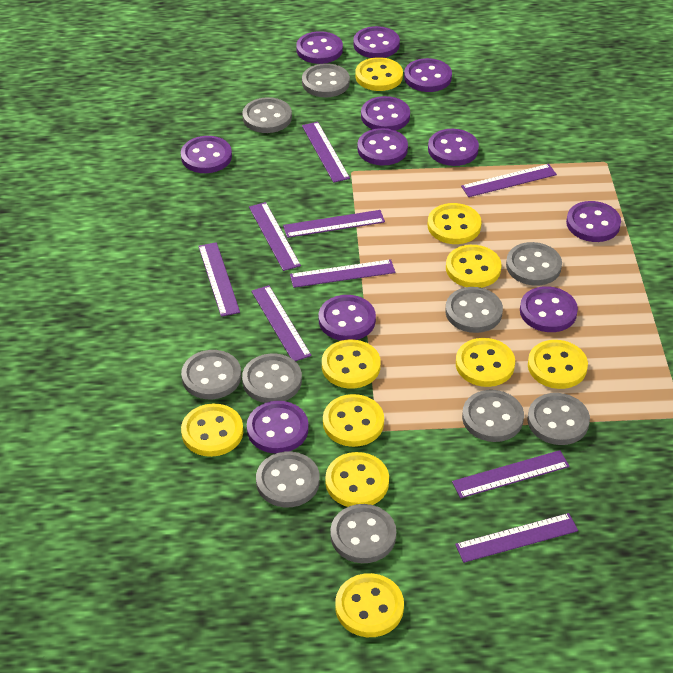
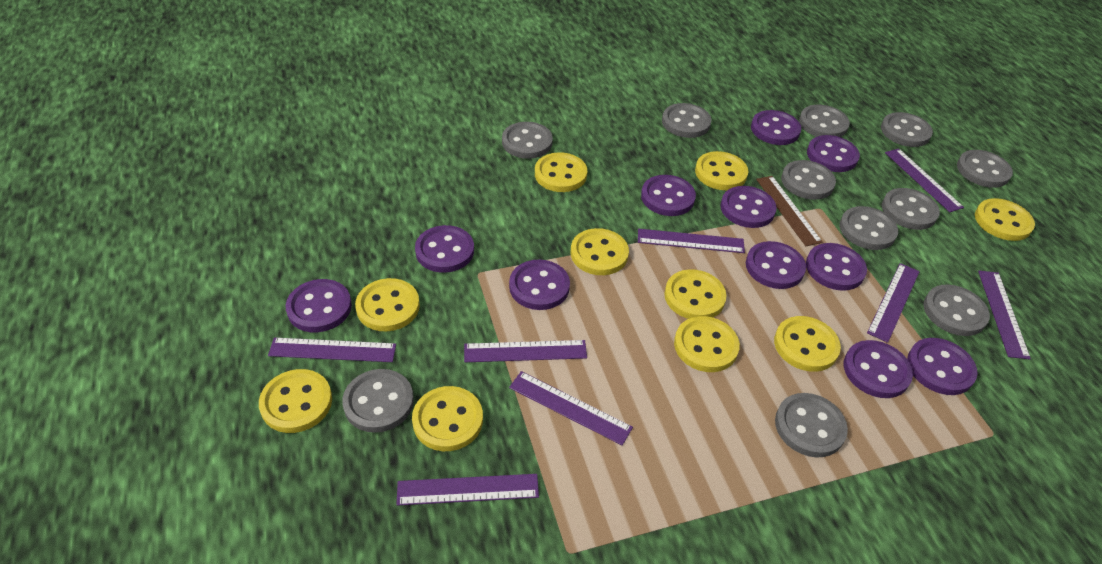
brown ruler: none = 0 -> [756,176,823,246] = 1
grey button: [181,350,241,399] [242,97,292,133] [242,354,302,403] [256,451,320,507] [302,63,350,97] [330,504,396,563] [445,287,503,333] [462,390,524,442] [506,242,562,286] [527,393,590,445] = 10 -> [342,369,414,433] [502,122,553,159] [662,103,711,138] [775,393,848,458] [781,160,836,200] [799,105,850,137] [840,206,898,250] [881,112,933,147] [882,188,940,230] [924,284,990,336] [957,150,1013,188] = 11
purple ruler: [198,242,240,317] [249,202,301,271] [251,285,312,361] [283,210,385,238] [290,259,395,288] [302,122,350,183] [452,450,570,498] [455,513,578,563] [461,164,557,197] = 9 -> [268,337,396,362] [396,474,539,506] [464,340,587,362] [509,371,633,445] [638,229,745,253] [867,263,920,343] [885,149,964,212] [978,271,1031,359] = 8

